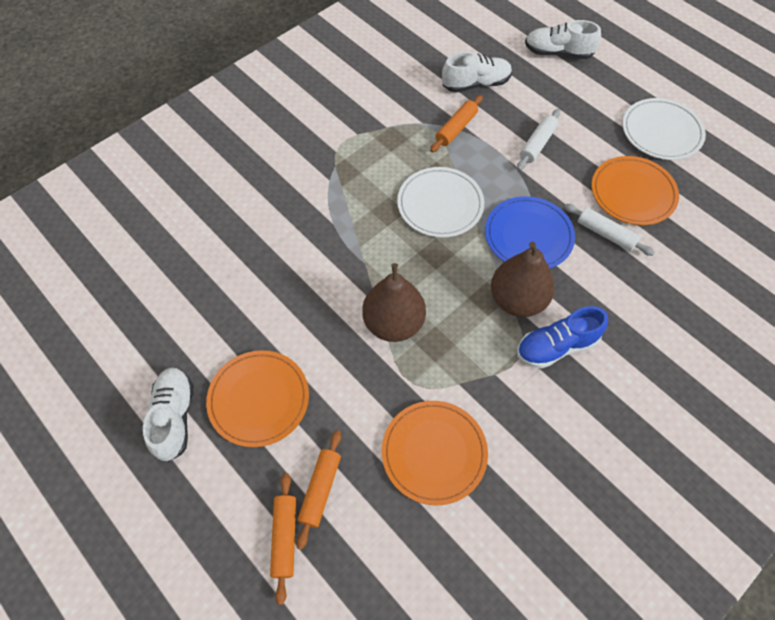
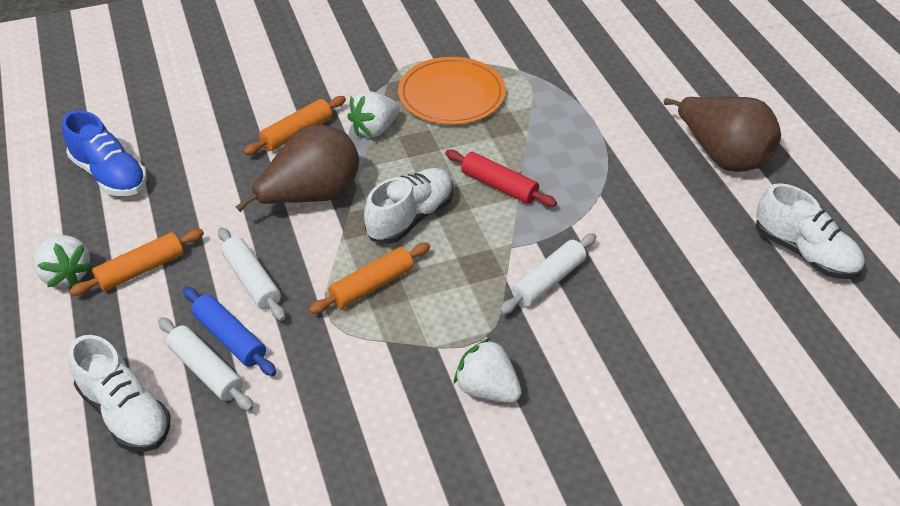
blue plate: [485,196,575,269] = 1 -> none = 0
blue rolling pin: none = 0 -> [183,287,276,376] = 1
orange plate: [206,350,309,447] [382,401,488,505] [592,156,679,225] = 3 -> [398,57,506,125] = 1
red rolling pin: none = 0 -> [445,150,557,207] = 1
white plate: [397,167,484,238] [622,98,706,160] = 2 -> none = 0
white rolling pin: [517,109,560,170] [564,204,655,256] = 2 -> [158,317,253,411] [218,227,285,321] [500,233,596,315] = 3
white strawberry: none = 0 -> [34,235,93,287] [347,91,400,138] [454,338,522,403] = 3

